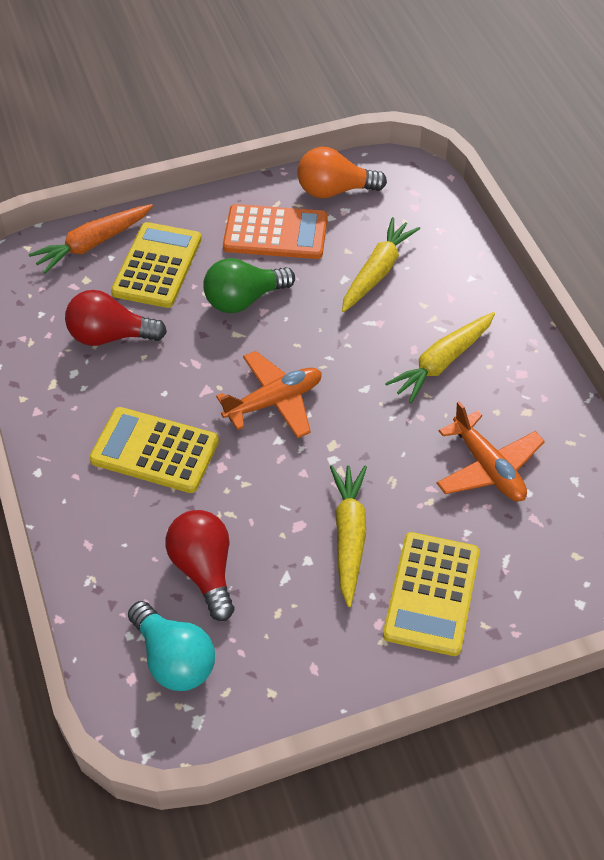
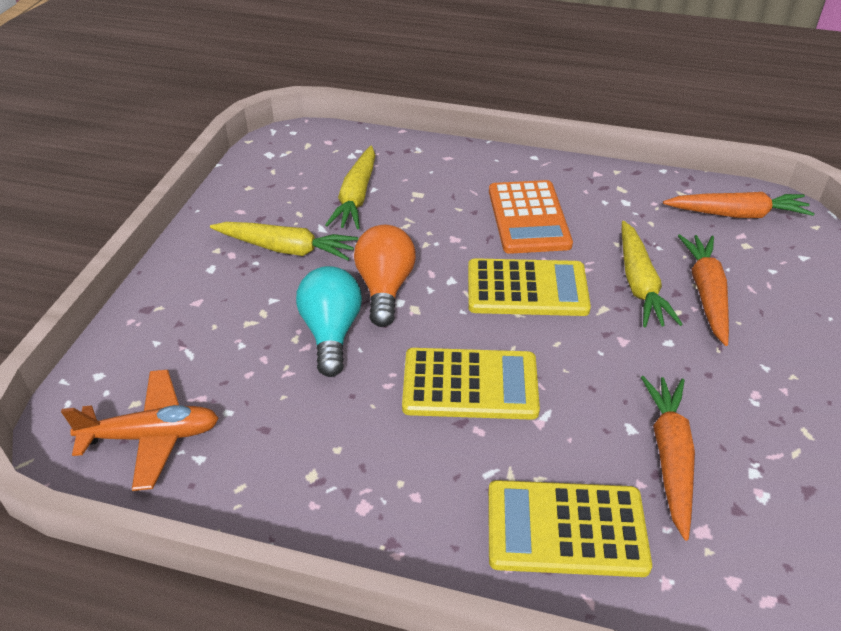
green light bulb: [203,258,295,313] = 1 -> none = 0
orange carrot: [28,204,153,274] = 1 -> [641,376,695,541] [663,192,815,218] [678,234,729,346] = 3
orange plane: [216,351,322,438] [436,401,545,502] = 2 -> [61,370,219,491] = 1
red light bulb: [65,290,167,346] [165,510,234,621] = 2 -> none = 0

